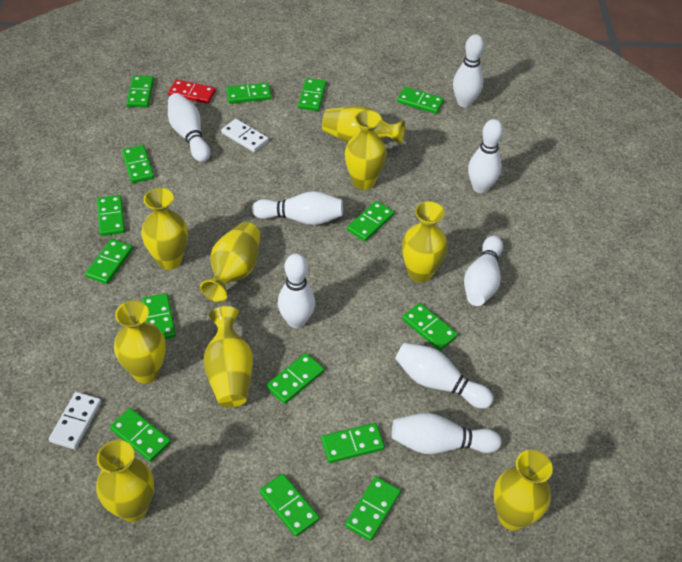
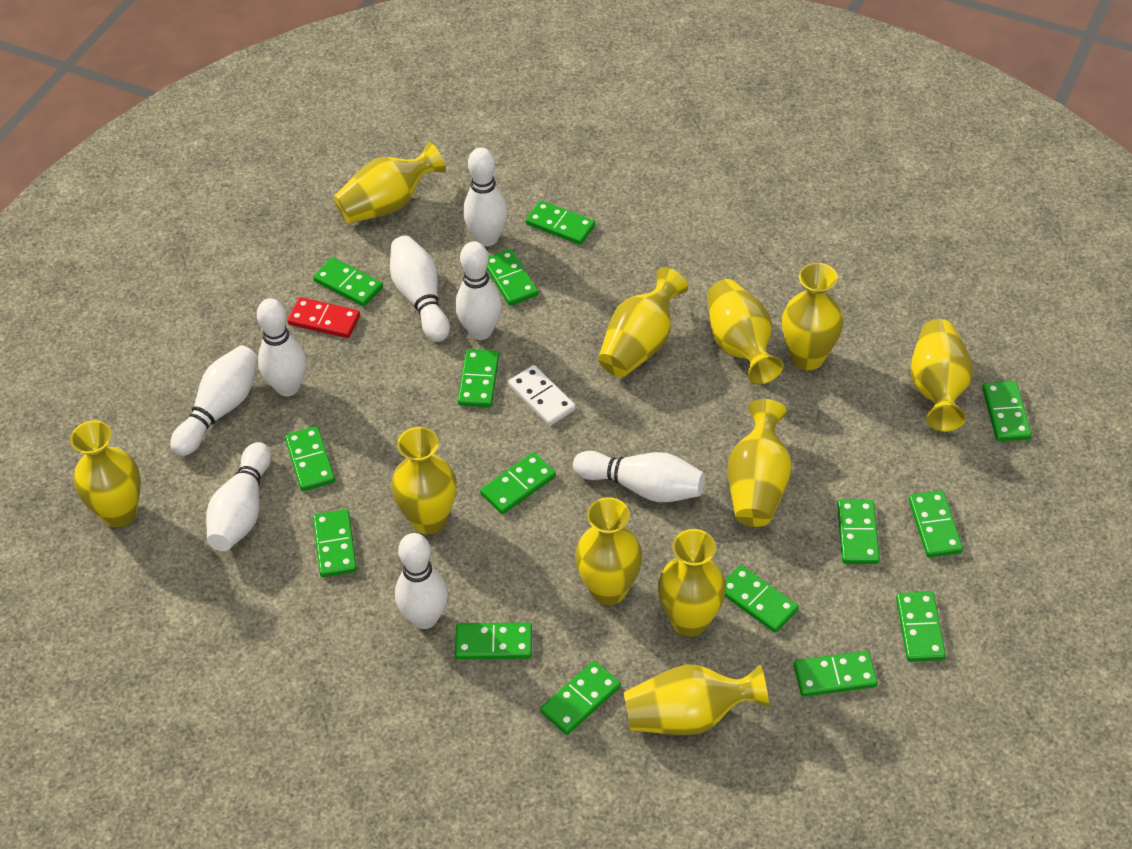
white domino: [49,392,101,450] [221,119,268,152] = 2 -> [508,365,576,426] = 1
yellow vase: [96,440,154,522] [114,300,166,383] [141,188,188,270] [200,222,261,302] [203,306,253,407] [322,106,405,145] [345,110,387,190] [402,201,448,282] [494,450,553,531] = 9 -> [70,420,141,527] [333,142,446,223] [391,427,456,534] [575,497,642,605] [598,267,688,377] [623,664,769,735] [658,529,726,637] [707,279,783,385] [728,399,792,527] [782,263,843,370] [910,319,973,432] = 11

